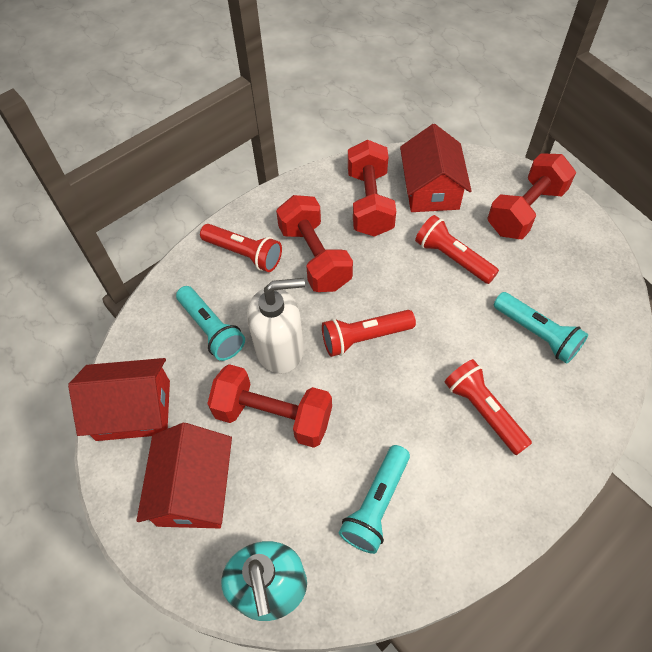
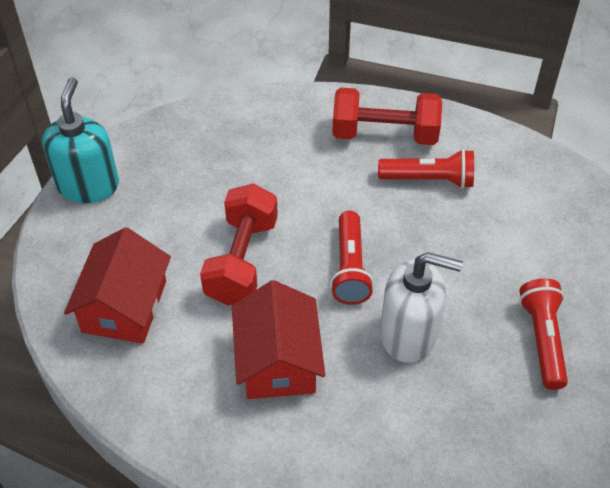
red dumbbell: [207,364,332,448] [276,195,353,292] [348,140,396,237] [487,153,576,239] = 4 -> [200,184,278,306] [332,88,442,145] = 2
red flashlight: [200,224,282,272] [322,310,416,357] [415,215,499,284] [445,359,532,455] = 4 -> [330,211,374,305] [378,149,474,189] [519,278,568,390] = 3
red house: [68,358,170,441] [136,423,232,528] [400,124,472,212] = 3 -> [64,227,171,344] [232,280,325,399] = 2
turquoise flashlight: [176,286,245,361] [339,445,410,554] [494,292,588,364] = 3 -> none = 0

